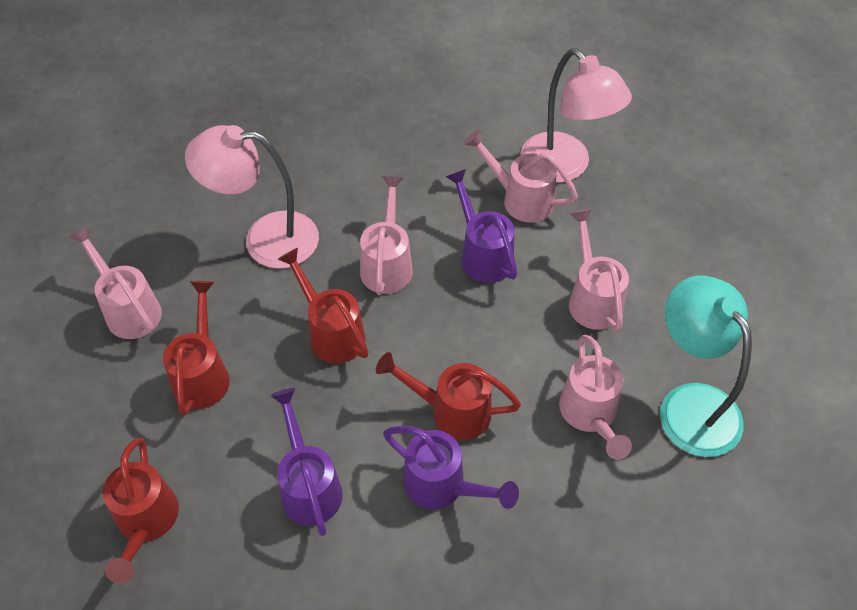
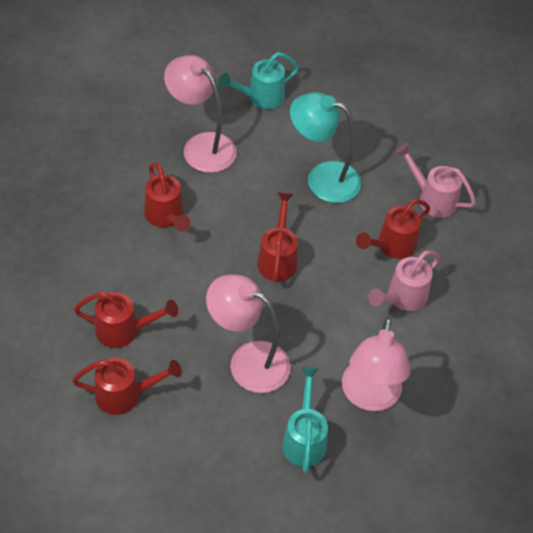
pink lamp: [185,125,319,269] [521,48,632,183] = 2 -> [164,55,237,173] [206,275,291,393] [342,317,411,411] = 3
pink watering can: [69,226,162,339] [360,176,413,295] [464,130,578,223] [559,335,632,459] [569,209,629,332] = 5 -> [368,250,440,311] [395,143,476,218] = 2
purple watering can: [270,388,343,536] [383,426,519,509] [446,169,518,283] = 3 -> none = 0
red watering can: [103,438,179,584] [163,281,230,416] [278,248,369,363] [376,352,521,440] = 4 -> [72,357,182,415] [74,292,178,348] [144,162,190,232] [257,192,298,282] [356,199,430,259] = 5
turquoise watering can: none = 0 -> [218,52,299,109] [282,366,328,473] = 2

